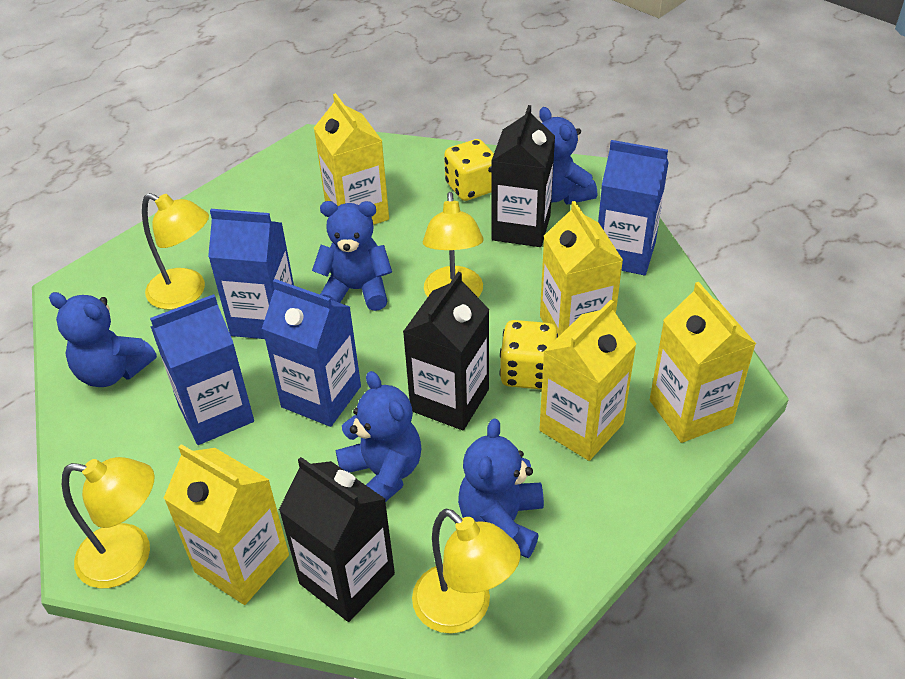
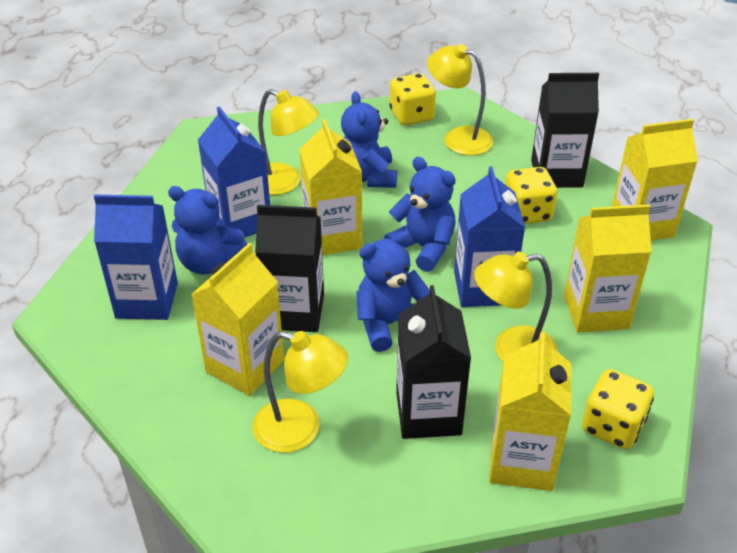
blue carton: [150,294,254,445] [208,209,294,339] [262,279,361,427] [598,140,669,275] = 4 -> [94,195,178,320] [198,106,270,238] [454,166,525,307] = 3
blue teddy bear: [49,292,157,387] [312,201,392,311] [336,371,421,502] [458,419,544,558] [539,107,597,205] = 5 -> [168,186,247,275] [341,91,397,188] [356,231,430,352] [384,157,456,272] = 4
yellow dice: [444,139,494,201] [500,320,558,390] = 2 -> [390,73,436,125] [505,167,557,224] [582,369,654,449] = 3

